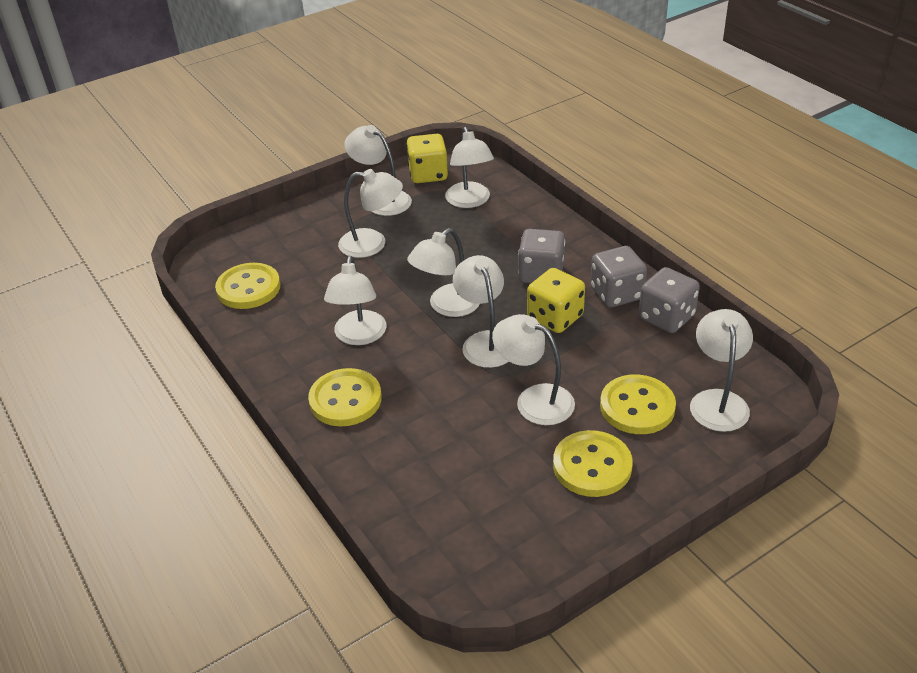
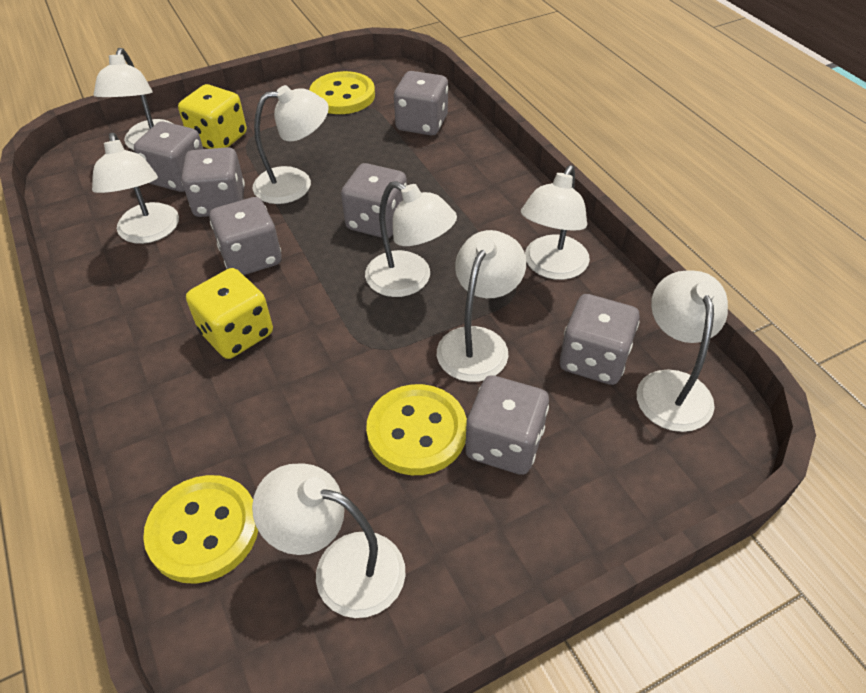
grey dice: [518,229,565,283] [590,246,647,307] [639,267,700,333] = 3 -> [134,121,203,192] [181,147,245,217] [209,197,282,275] [341,163,407,238] [394,71,448,136] [465,375,549,475] [560,294,640,385] = 7
yellow button: [215,263,281,309] [308,368,382,426] [553,430,633,497] [600,375,676,434] = 4 -> [143,475,258,584] [309,71,375,114] [366,384,467,475] = 3

